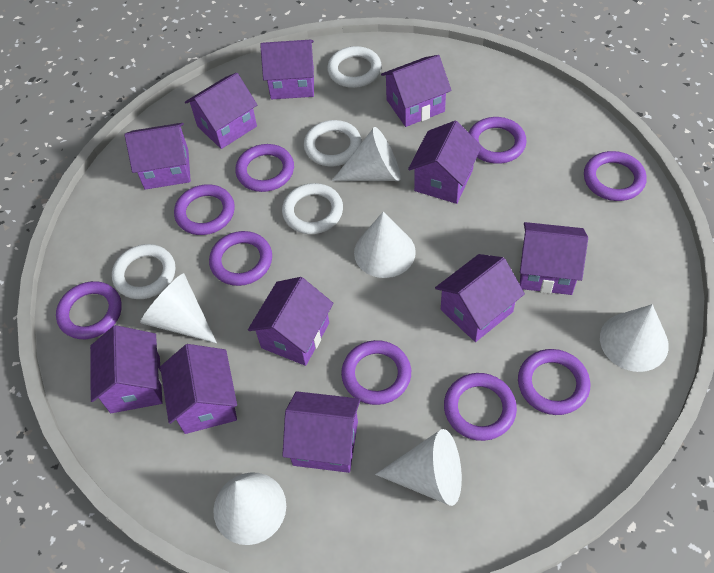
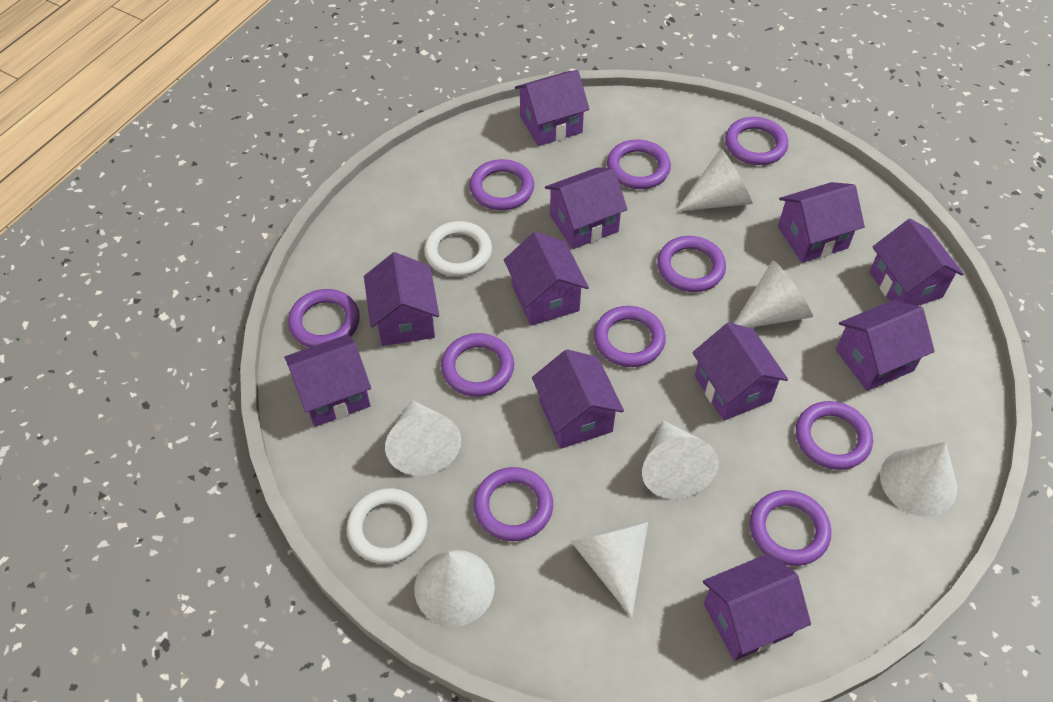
purple ring: [56,281,122,339] [174,184,235,235] [209,231,272,286] [235,144,294,192] [341,340,411,405] [444,373,517,441] [469,117,527,164] [518,349,590,415] [584,151,647,201] = 9 -> [288,289,360,348] [441,333,514,397] [469,159,534,210] [474,467,553,541] [594,306,666,367] [607,139,671,189] [657,236,726,292] [725,117,788,165] [750,490,831,566] [796,401,873,470] = 10
white cone: [140,273,217,343] [213,472,286,545] [332,127,401,181] [354,212,416,278] [375,429,462,506] [600,304,669,372] = 6 -> [385,400,461,476] [414,550,495,627] [570,521,648,618] [642,420,719,499] [676,148,753,212] [734,260,813,328] [880,442,957,517] = 7
white ring: [112,244,175,299] [282,183,343,234] [304,120,362,166] [327,46,382,88] = 4 -> [347,488,428,564] [424,221,492,277] = 2

